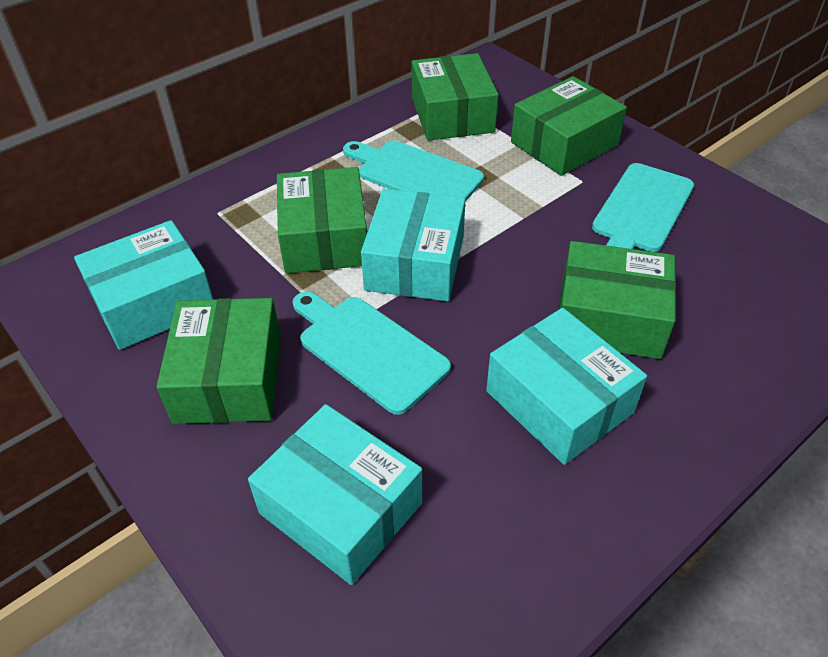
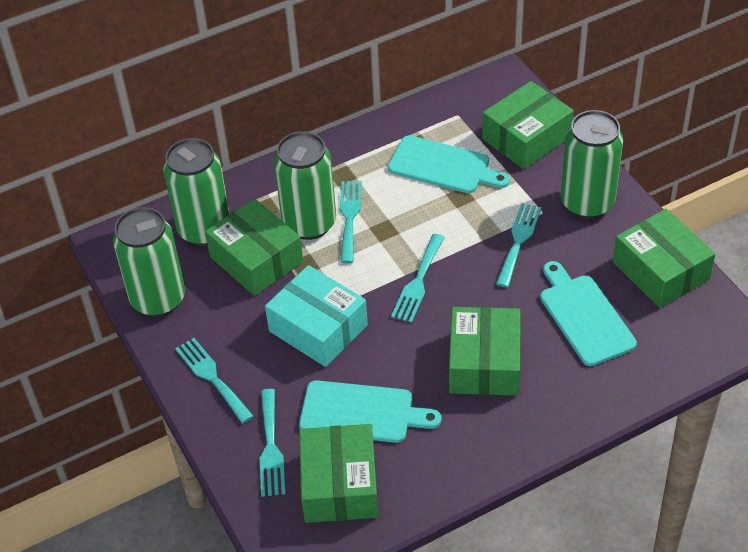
green can: none = 0 -> [113,207,185,317] [163,138,230,246] [274,131,336,240] [561,110,623,219] = 4
turquoise box: [74,220,214,350] [248,404,422,585] [361,189,465,301] [486,308,647,465] = 4 -> [265,265,368,367] = 1
turquoise fork: none = 0 -> [175,338,254,423] [259,389,285,497] [340,181,362,263] [391,234,445,323] [496,203,542,288] = 5

